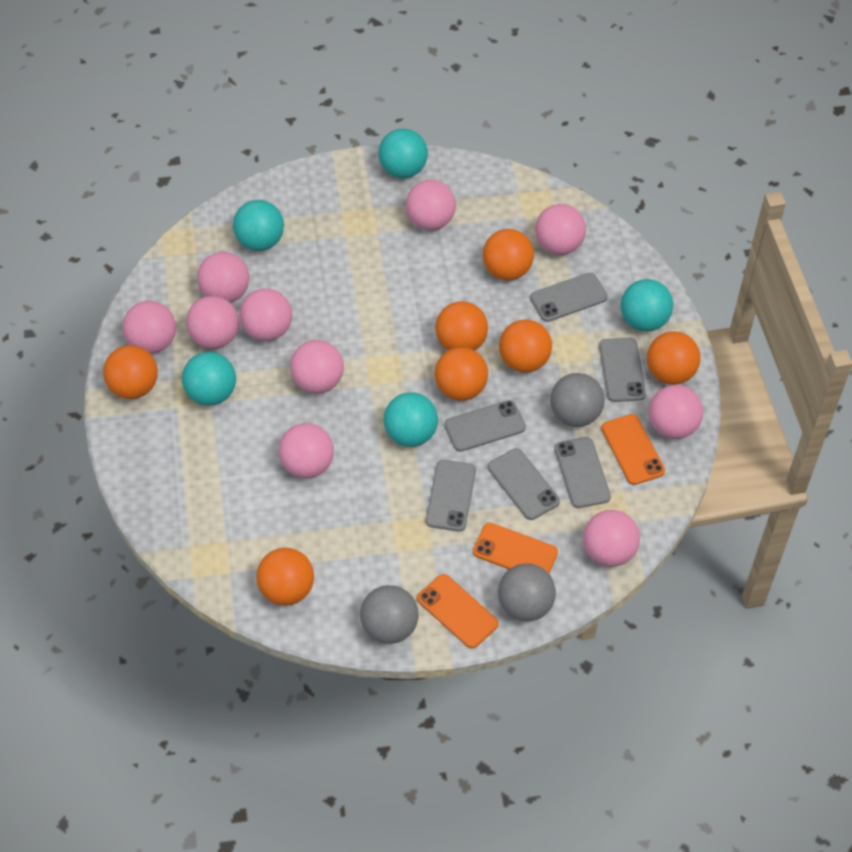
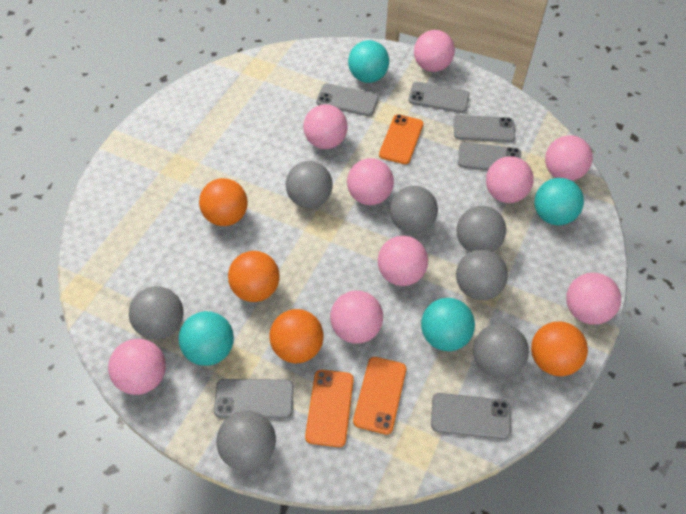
grey ball: [360,585,419,644] [498,563,556,622] [550,373,605,427] = 3 -> [129,286,184,340] [216,410,276,471] [286,161,333,208] [390,186,438,234] [456,249,508,300] [457,206,506,252] [473,323,529,378] = 7
orange ball: [103,345,158,399] [256,548,314,606] [435,301,488,351] [435,347,488,401] [483,229,534,280] [499,319,552,373] [647,331,700,385] = 7 -> [199,178,248,226] [228,251,280,302] [270,309,323,363] [531,322,588,376] = 4
pink ball: [123,301,176,354] [186,296,239,349] [197,252,249,303] [239,288,292,341] [279,423,334,478] [290,340,344,394] [406,180,456,231] [535,204,586,255] [583,510,640,567] [649,385,703,439] = 10 -> [108,339,166,395] [303,104,348,149] [330,290,383,344] [347,158,394,205] [378,236,428,286] [414,30,455,72] [486,156,534,203] [545,135,593,181] [566,273,621,325] = 9
turquoise ball: [182,352,236,406] [233,200,284,251] [379,128,428,178] [384,392,438,447] [621,279,673,331] = 5 -> [179,311,234,366] [348,40,389,83] [421,298,475,351] [534,178,584,225] = 4

